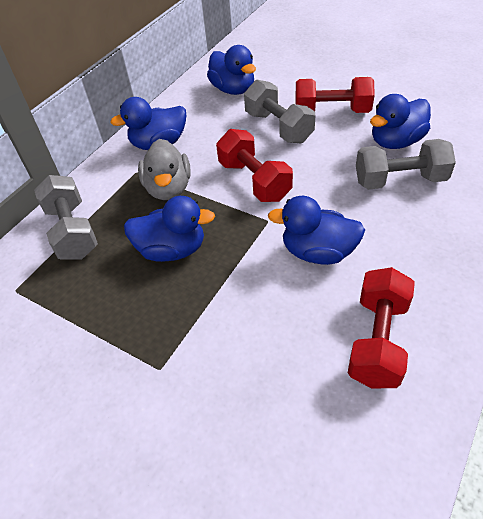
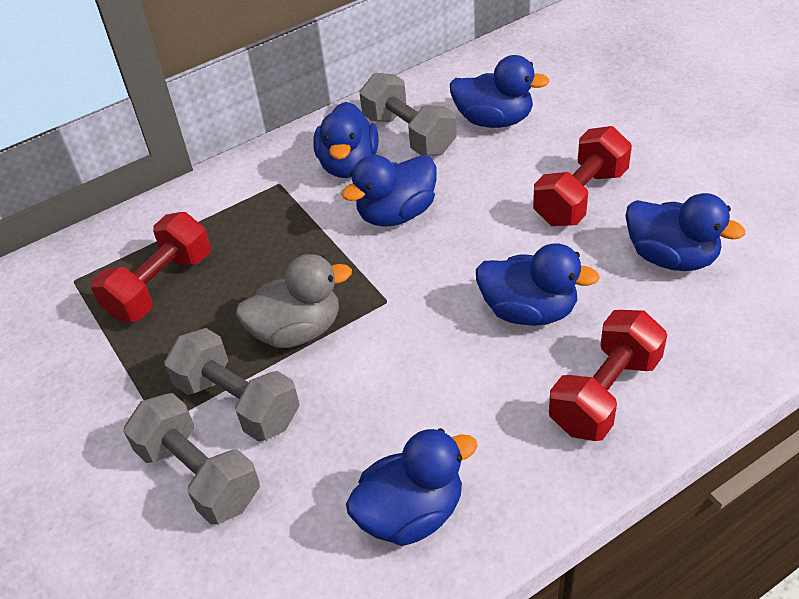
blue duck: [110,97,186,150] [124,196,215,262] [207,45,256,95] [268,196,365,265] [370,94,431,149] = 5 -> [314,102,378,178] [341,155,436,227] [346,428,478,546] [450,55,550,128] [476,243,600,326] [625,193,745,271] = 6

